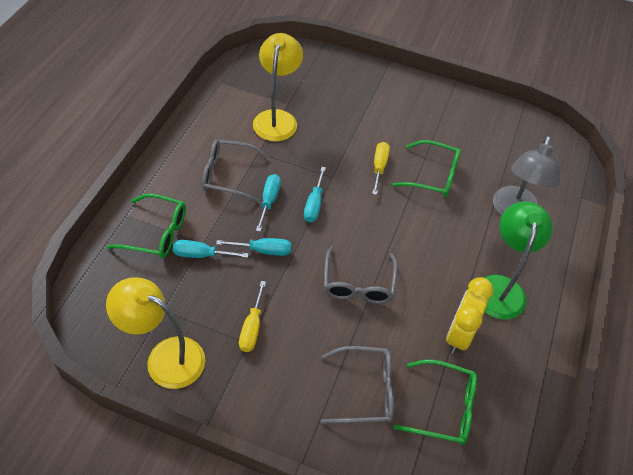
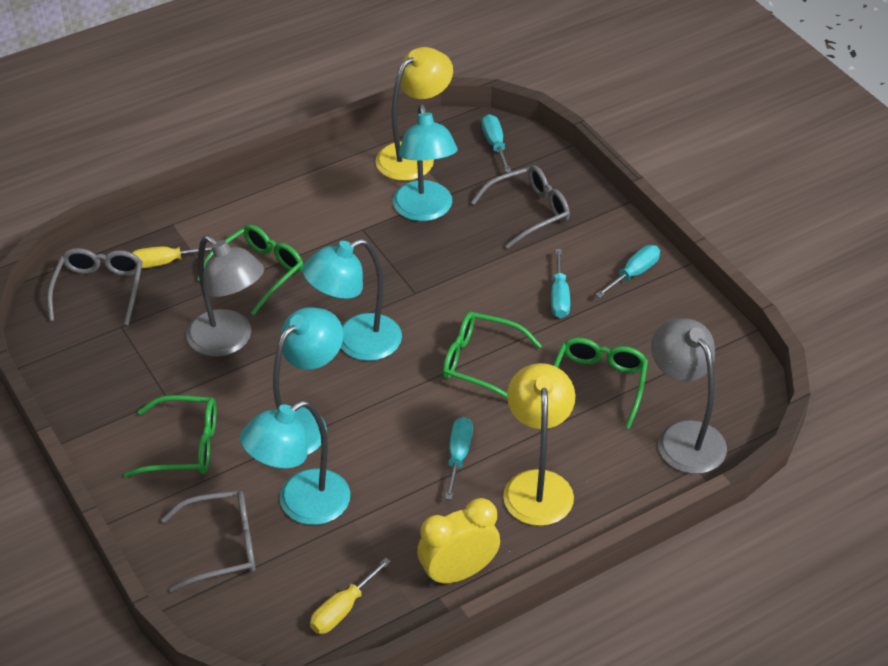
green glasses: [107,193,186,258] [392,140,461,197] [394,360,477,445] = 3 -> [124,395,216,477] [197,224,303,315] [442,312,542,399] [553,337,648,429] = 4
green lamp: [484,201,553,320] = 1 -> none = 0
grey lamp: [493,136,560,216] = 1 -> [186,235,264,357] [651,318,727,474] = 2
turquoise lamp: none = 0 -> [240,400,350,525] [273,307,343,455] [302,239,402,361] [393,104,458,221] = 4

